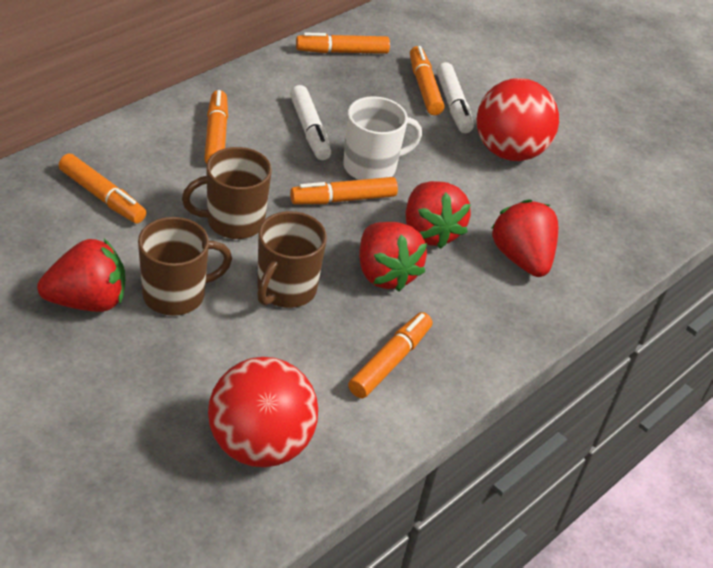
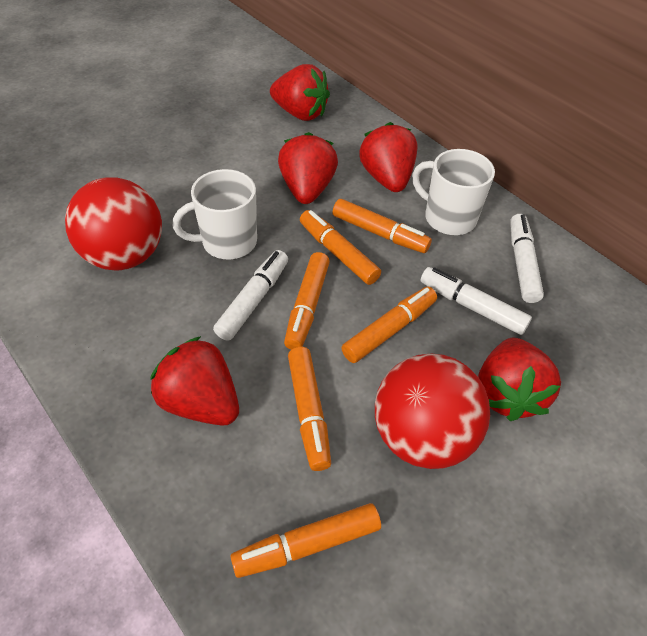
brown mug: [138,217,232,316] [182,147,272,239] [257,211,327,308] = 3 -> none = 0
red strawberry: [37,239,125,312] [359,222,427,292] [405,181,471,249] [491,199,558,277] = 4 -> [150,336,239,425] [270,64,330,121] [278,132,338,204] [359,122,417,192] [478,338,561,421] = 5
white marker: [290,85,331,160] [436,62,474,133] = 2 -> [213,250,288,341] [420,267,532,335] [510,214,544,303] = 3
white mug: [343,96,422,180] = 1 -> [173,169,257,259] [412,149,495,235] = 2

